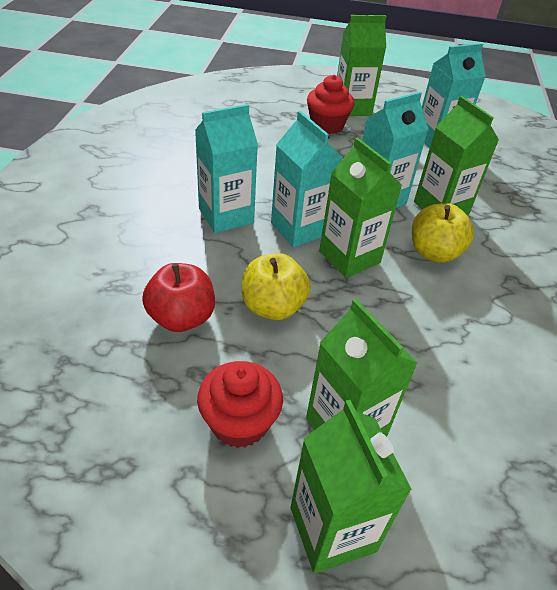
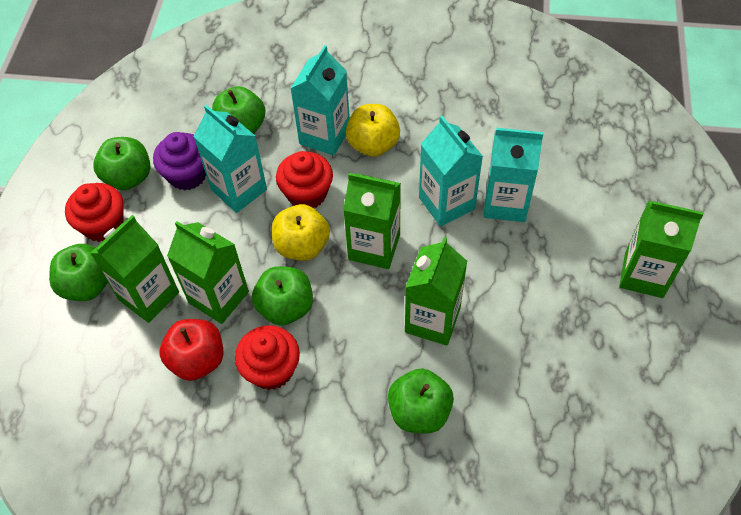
green apple: none = 0 -> [49,244,108,301] [93,137,150,190] [212,86,266,134] [252,266,313,326] [388,368,454,434] = 5
purple cupcake: none = 0 -> [153,132,206,190] = 1
red cupcake: [197,361,283,448] [307,75,354,134] = 2 -> [65,183,124,242] [235,325,300,390] [276,151,333,208] = 3

